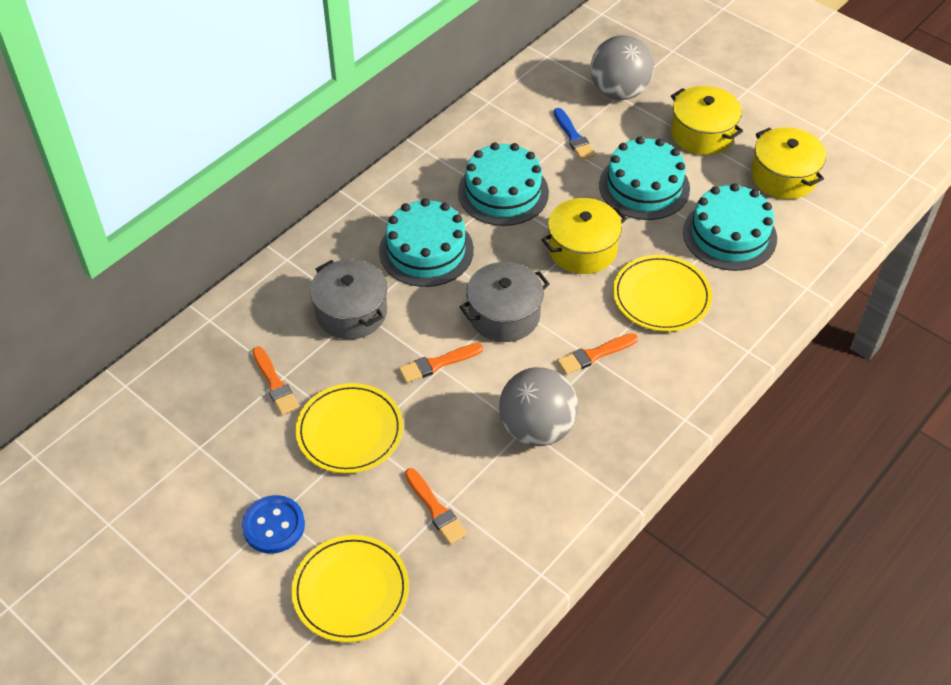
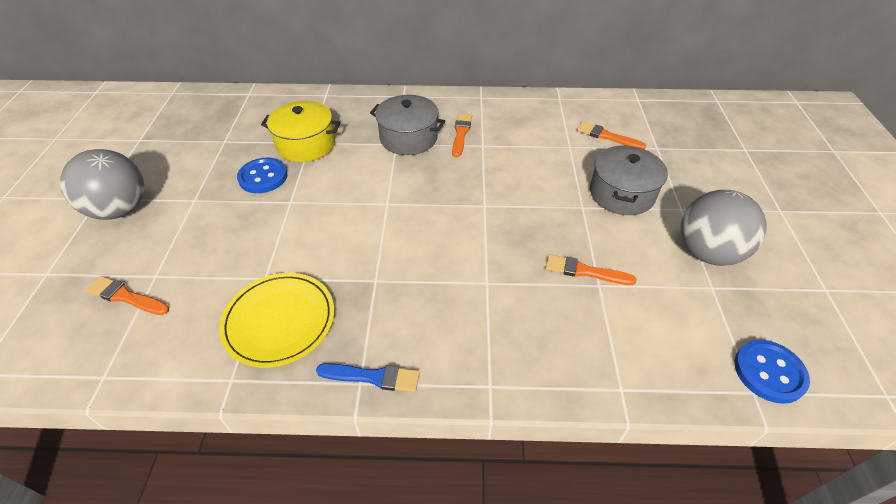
blue button: [242,495,305,554] = 1 -> [237,158,287,193] [735,340,810,404] = 2
turquoise cake: [379,198,474,287] [458,143,549,226] [599,137,690,220] [683,183,777,271] = 4 -> none = 0
yellow plate: [292,535,409,643] [296,383,403,473] [613,255,712,332] = 3 -> [219,273,334,368] = 1
yellow pot: [542,198,627,274] [671,86,743,155] [751,127,826,199] = 3 -> [261,101,341,162] = 1

